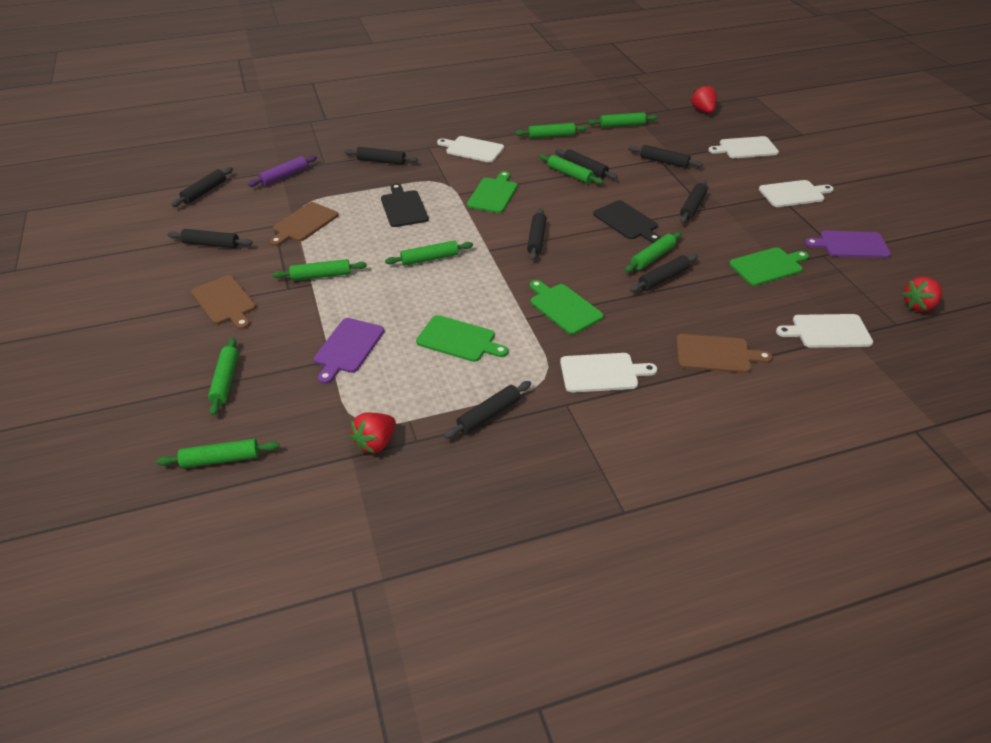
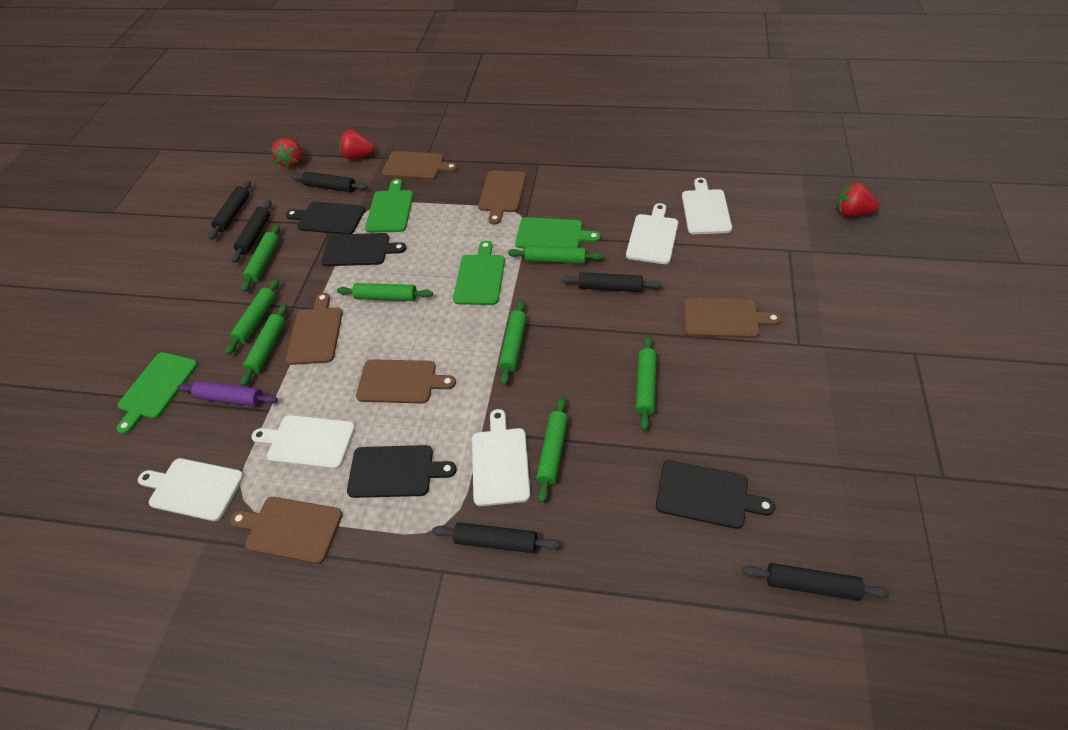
black cutting board: [381,184,429,227] [593,200,661,243] = 2 -> [286,202,365,234] [321,233,406,266] [347,445,457,498] [656,460,775,529] = 4
black rolling pin: [168,229,252,248] [171,167,233,207] [344,147,418,165] [444,381,531,439] [527,208,546,261] [555,149,618,179] [628,145,703,168] [630,254,698,292] [680,180,707,223] = 9 -> [209,180,251,240] [232,200,271,263] [291,172,367,192] [432,522,560,553] [561,272,661,292] [742,563,890,601] = 6
brown cutting board: [191,275,256,330] [270,202,338,246] [676,334,772,373] = 3 -> [230,497,343,564] [286,293,343,365] [356,359,456,404] [382,151,458,180] [478,171,526,225] [684,298,781,338] = 6
purple cutting board: [314,318,384,384] [805,231,891,258] = 2 -> none = 0

